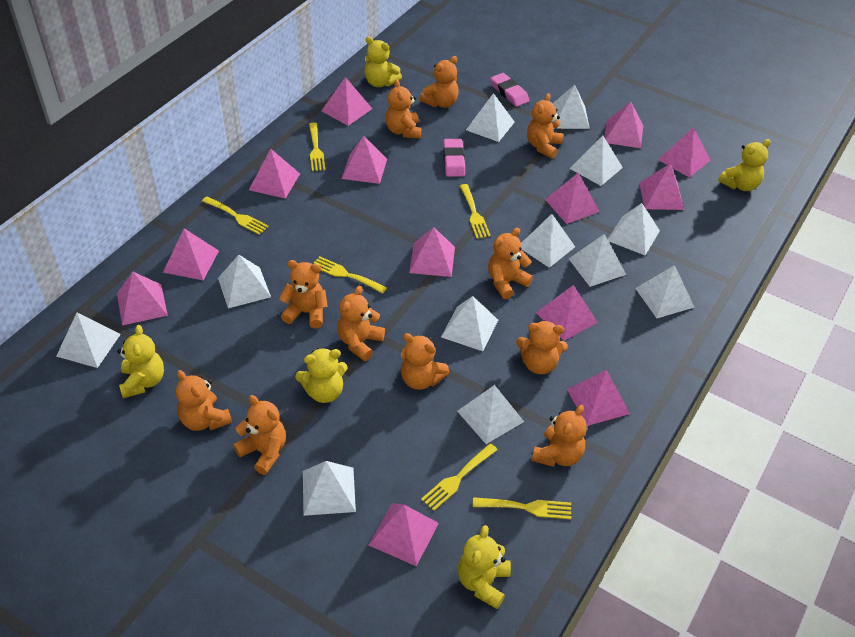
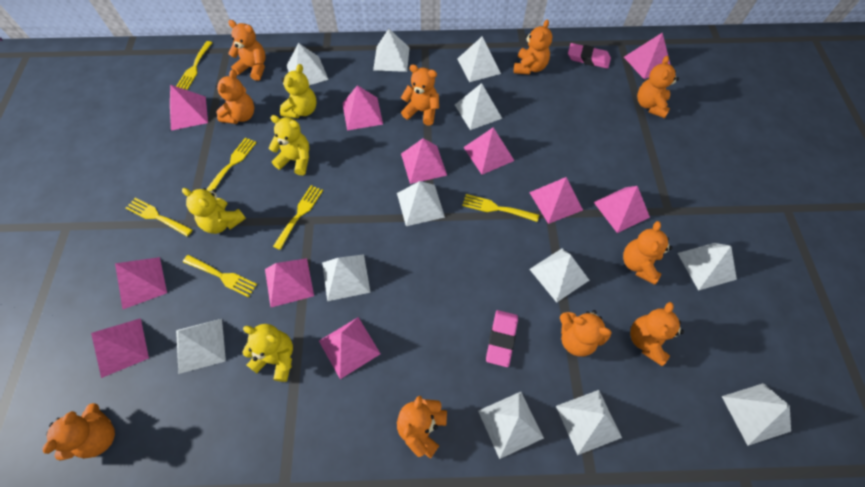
orange teddy bear: [176,370,232,431] [234,395,286,475] [279,260,328,328] [337,286,385,361] [385,79,421,138] [401,333,450,390] [420,56,459,108] [488,228,533,299] [516,320,568,374] [527,93,563,159] [532,405,587,467] = 11 -> [43,403,115,461] [216,70,254,124] [228,20,266,81] [397,396,447,459] [401,65,439,126] [514,20,552,75] [560,310,612,357] [623,221,673,285] [630,302,684,366] [637,56,679,118] = 10
pink pyramid: [117,271,168,325] [163,228,219,280] [249,149,300,199] [321,77,372,126] [342,136,387,184] [369,503,439,566] [409,227,455,277] [536,285,598,341] [545,173,600,224] [567,370,630,426] [604,102,643,148] [639,164,684,210] [658,127,711,178] = 13 -> [91,318,149,378] [115,257,167,309] [170,85,208,131] [265,258,314,307] [319,317,381,379] [342,85,383,130] [401,138,447,184] [464,127,514,175] [529,177,583,224] [594,186,650,233] [624,33,671,79] = 11
yellow teddy bear: [117,325,164,398] [295,348,347,403] [365,37,402,87] [458,525,511,609] [718,139,771,191] = 5 -> [182,188,246,234] [242,324,293,382] [269,115,309,175] [280,64,316,118] = 4

